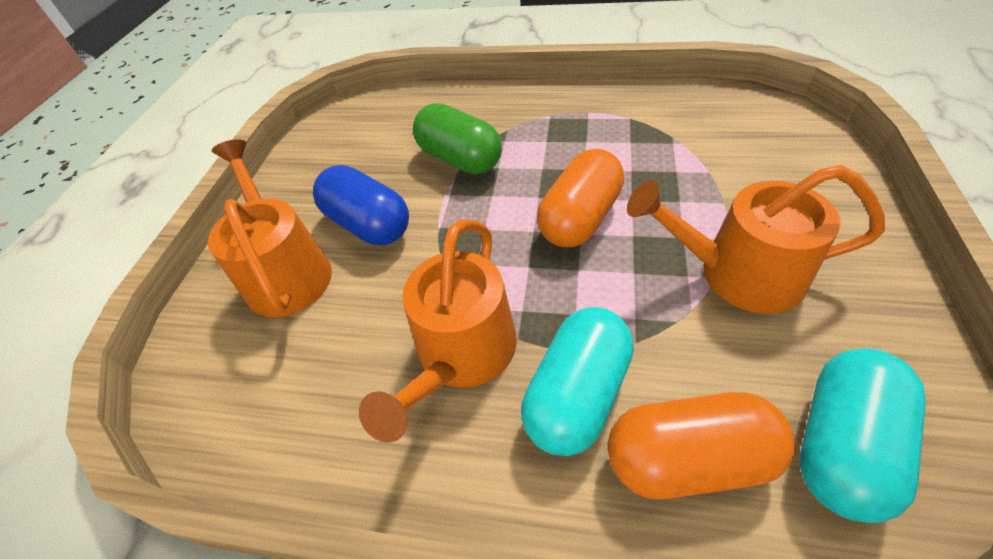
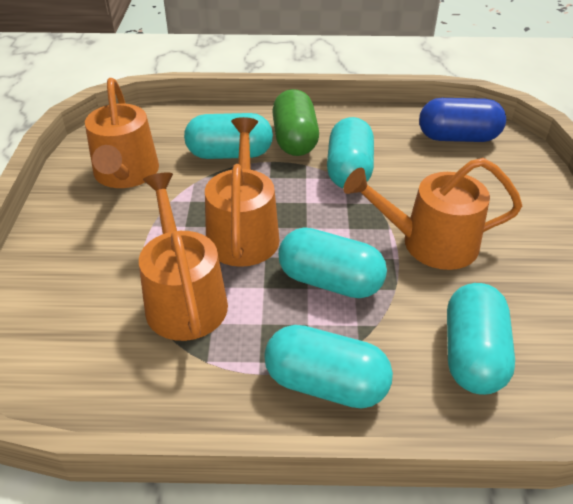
orange capsule: [537,149,624,247] [607,392,795,499] = 2 -> none = 0
orange watering can: [208,139,332,317] [359,219,517,443] [627,165,885,314] = 3 -> [85,78,159,188] [139,172,228,341] [205,117,280,267] [343,158,522,270] = 4
turquoise capsule: [521,307,634,456] [800,348,926,523] = 2 -> [184,113,273,159] [264,325,393,409] [278,227,387,298] [327,117,374,188] [447,283,515,395] = 5

